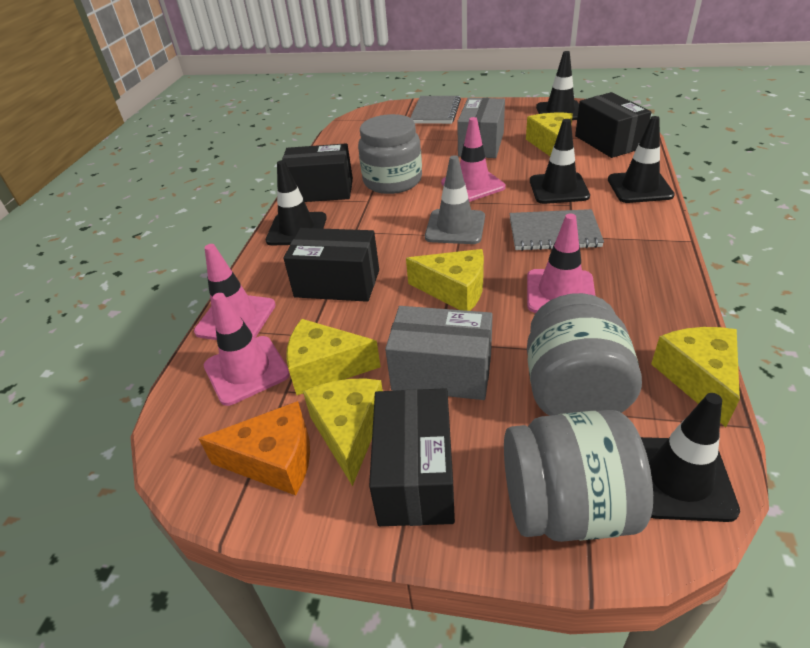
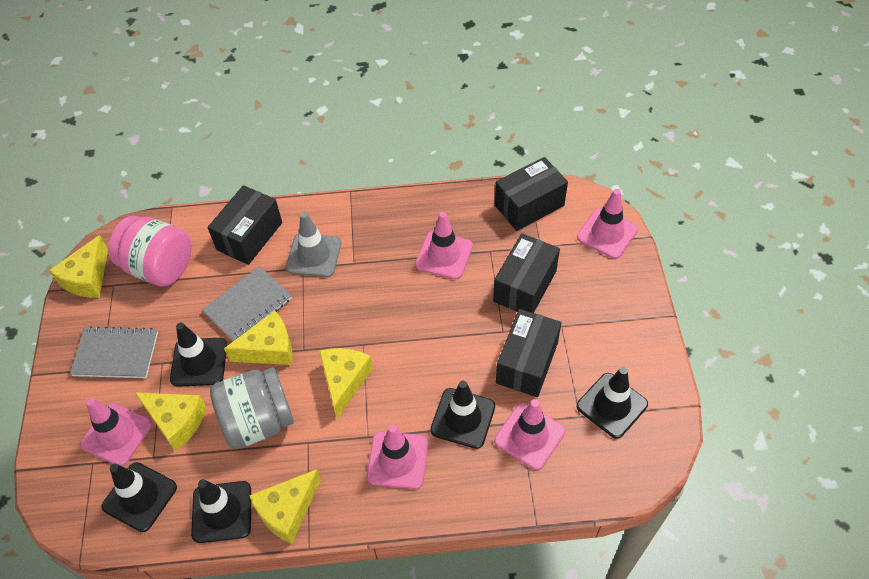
grey box: [385,306,493,400] [457,98,505,158] = 2 -> none = 0
grey jar: [358,114,422,194] [504,410,653,542] [527,293,642,416] = 3 -> [210,367,294,449] = 1
orange cheese: [198,401,310,495] = 1 -> none = 0
pink jar: none = 0 -> [108,215,191,287] = 1
pink traffic cone: [194,244,276,340] [204,293,290,406] [441,117,506,202] [527,214,595,313] = 4 -> [80,398,152,466] [367,425,428,489] [415,212,473,279] [494,399,565,470] [577,189,638,259] = 5

